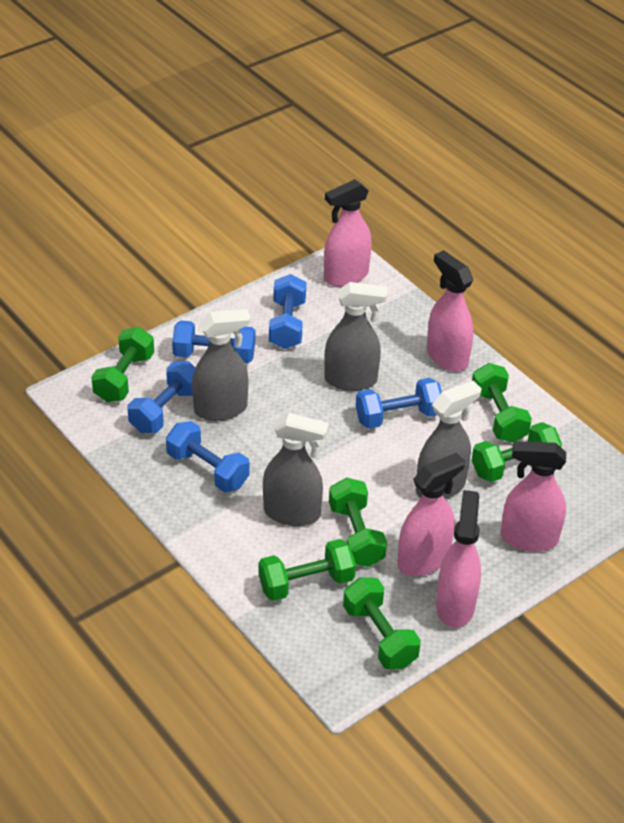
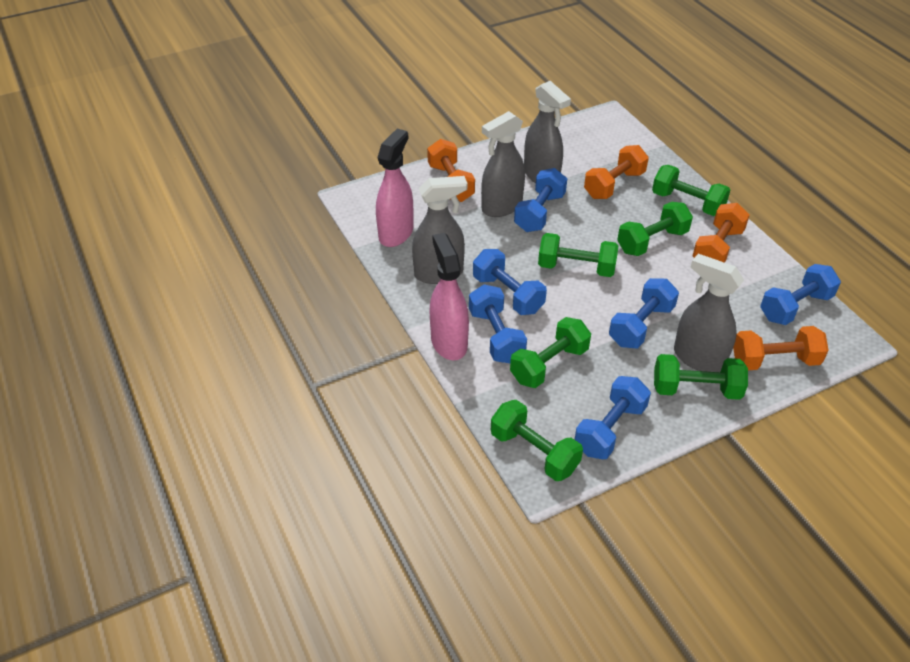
blue dumbbell: [128,361,195,433] [166,421,250,492] [172,320,255,363] [269,274,306,349] [356,378,442,429] = 5 -> [469,285,527,363] [473,249,547,315] [514,168,567,232] [574,376,651,459] [609,278,679,348] [760,264,841,325] = 6
orange dumbbell: none = 0 -> [427,139,475,202] [584,145,649,199] [693,203,750,263] [733,326,829,370] = 4
pink spray bottle: [324,179,372,287] [397,452,465,576] [427,250,474,372] [436,490,481,628] [501,441,566,552] = 5 -> [376,129,414,247] [430,233,469,360] = 2

